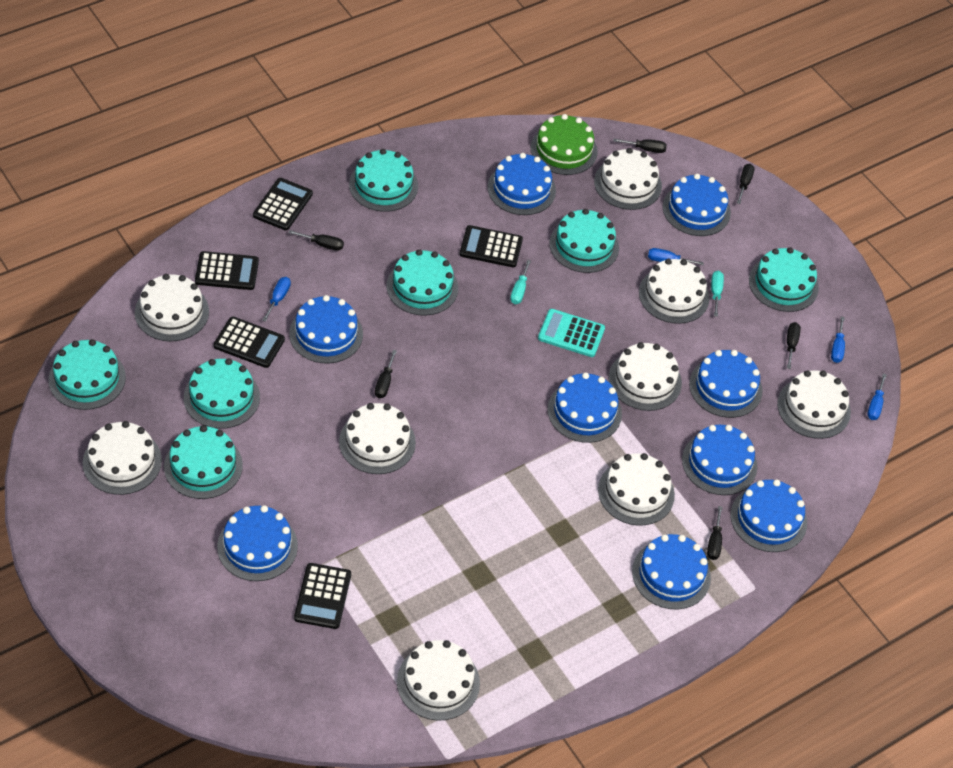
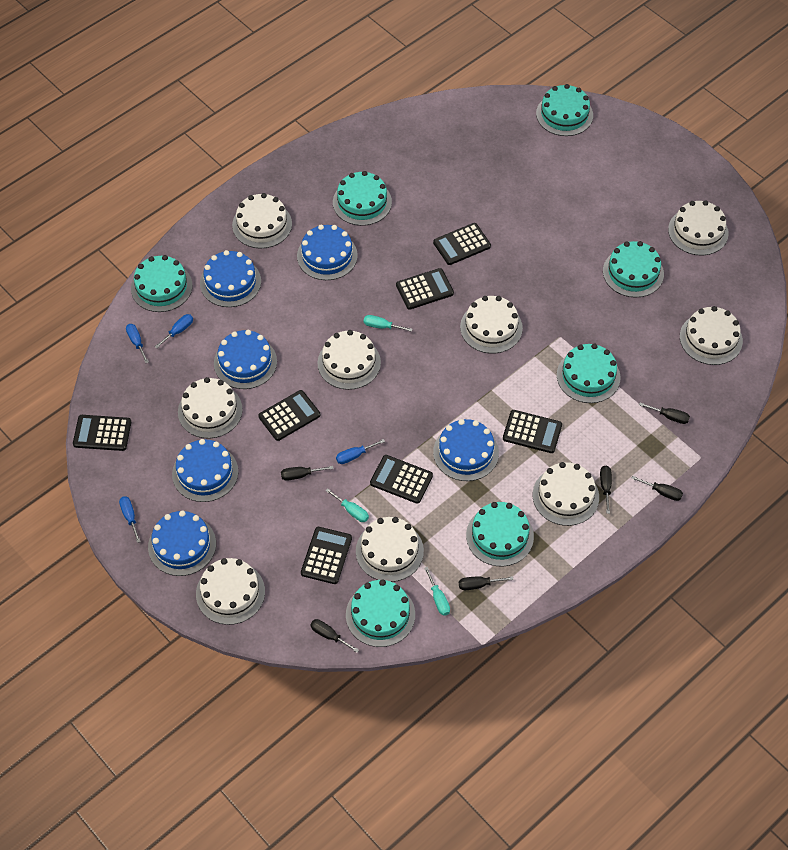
black calculator: [195,251,259,290] [214,317,285,368] [253,178,313,230] [294,563,351,629] [460,225,523,267] = 5 -> [73,415,131,451] [258,390,320,441] [301,527,352,584] [370,455,433,504] [396,268,454,310] [433,223,491,265] [503,410,562,453] = 7
blue cake: [217,505,298,581] [289,295,363,363] [488,153,556,215] [548,372,622,443] [632,534,711,609] [663,174,731,236] [682,425,757,495] [689,350,762,418] [731,479,807,552] = 9 -> [148,510,216,576] [172,439,238,502] [200,250,261,307] [214,330,277,389] [297,225,358,280] [433,419,499,481] = 6
green cake: [531,114,598,175] = 1 -> none = 0
turquoise calculator: [538,309,605,357] = 1 -> none = 0
turquoise screwdriver: [510,260,531,304] [711,271,724,317] = 2 -> [325,488,369,522] [364,315,412,332] [424,567,450,616] = 3

